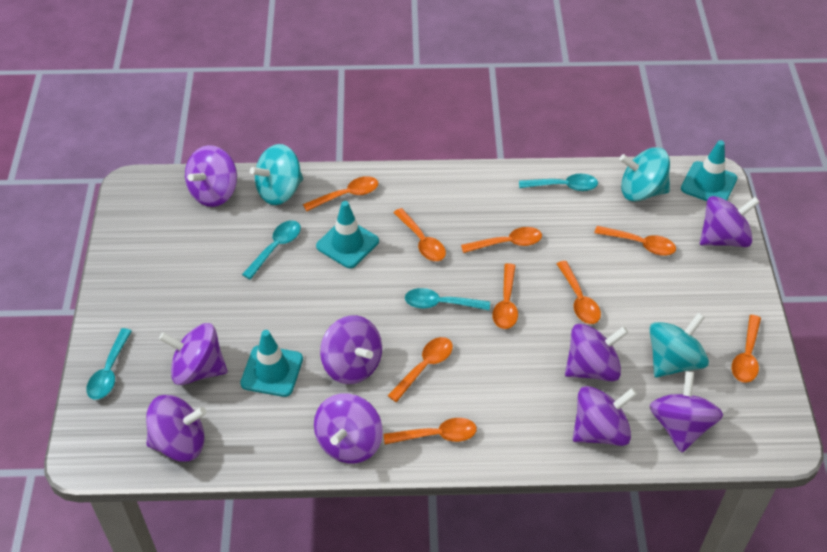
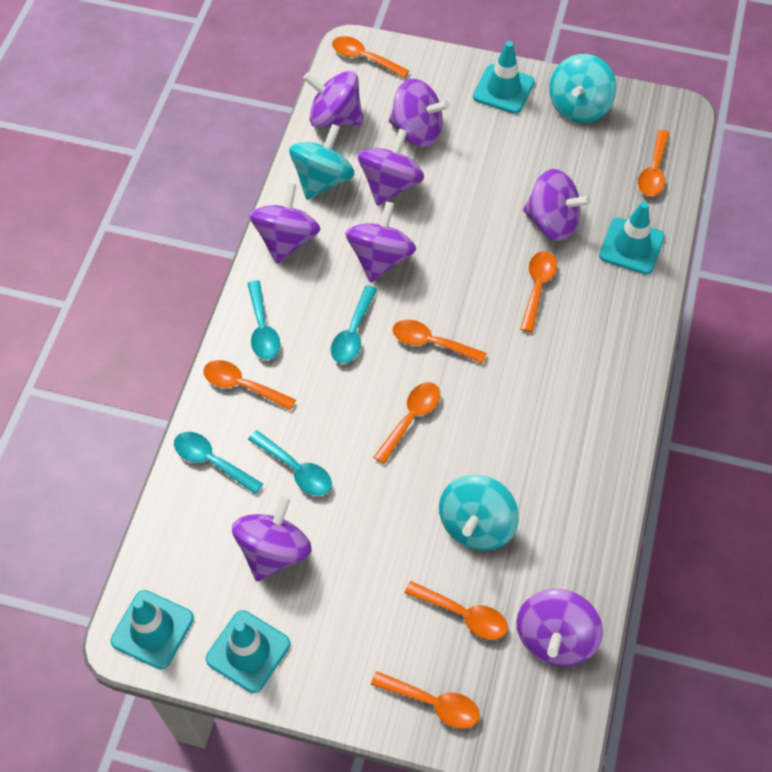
orange spoon: [303,176,379,211] [384,418,477,444] [388,337,453,402] [393,208,446,261] [461,227,542,253] [492,263,518,329] [557,261,601,324] [594,226,676,256] [732,315,761,383] = 9 -> [203,360,296,410] [332,36,409,78] [371,671,480,729] [374,382,440,464] [393,320,487,364] [405,581,508,640] [520,251,557,333] [638,130,669,196] = 8
purple spinning top: [146,395,207,462] [159,323,227,385] [185,145,237,207] [314,393,383,463] [320,315,382,384] [565,324,628,381] [573,386,637,446] [649,371,723,453] [700,196,760,247] = 9 -> [232,495,311,581] [249,183,321,264] [303,71,364,128] [345,201,416,282] [358,129,424,206] [389,79,450,147] [517,589,603,666] [523,169,591,241] = 8
turquoise traffic cone: [240,330,303,397] [316,201,379,268] [681,140,737,201] = 3 -> [111,590,194,670] [206,610,290,693] [473,41,535,114] [599,201,665,274] = 4

